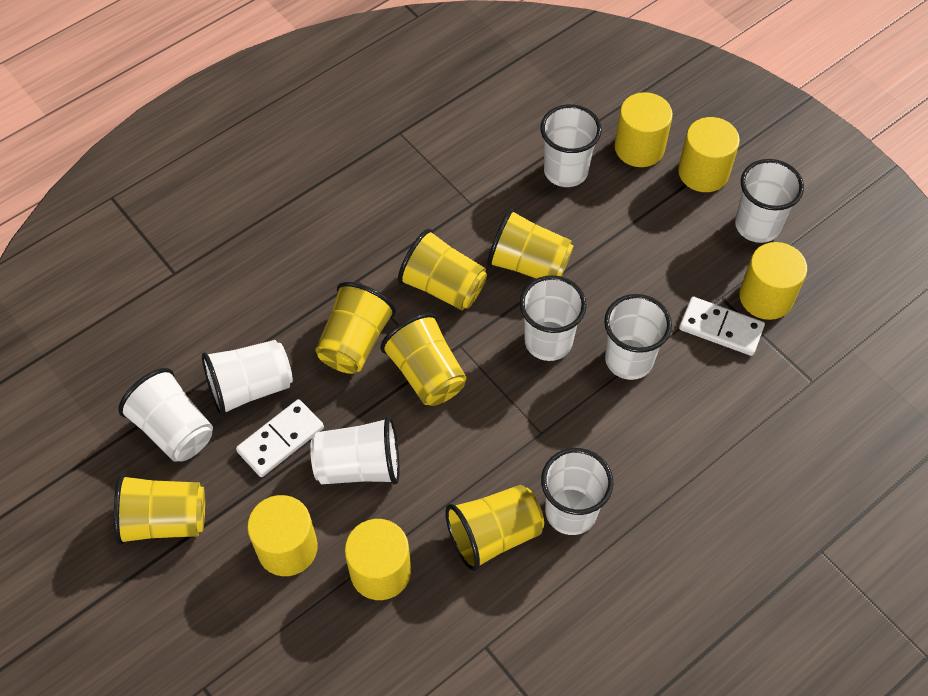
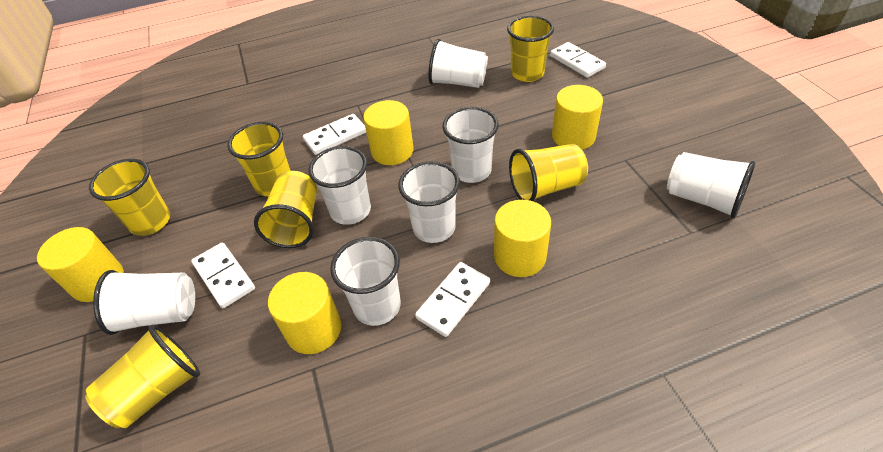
white cup: [118,368,213,462] [202,340,293,416] [310,416,399,485] [520,275,587,361] [540,104,602,187] [541,448,614,535] [604,294,672,380] [735,159,804,243] = 8 -> [93,270,195,335] [309,146,371,225] [330,237,401,326] [398,161,460,243] [428,39,488,88] [443,107,499,183] [667,152,755,219] = 7
white domino: [236,399,324,477] [679,297,765,356] = 2 -> [191,242,255,308] [303,114,366,155] [415,262,490,337] [550,42,606,78] = 4

